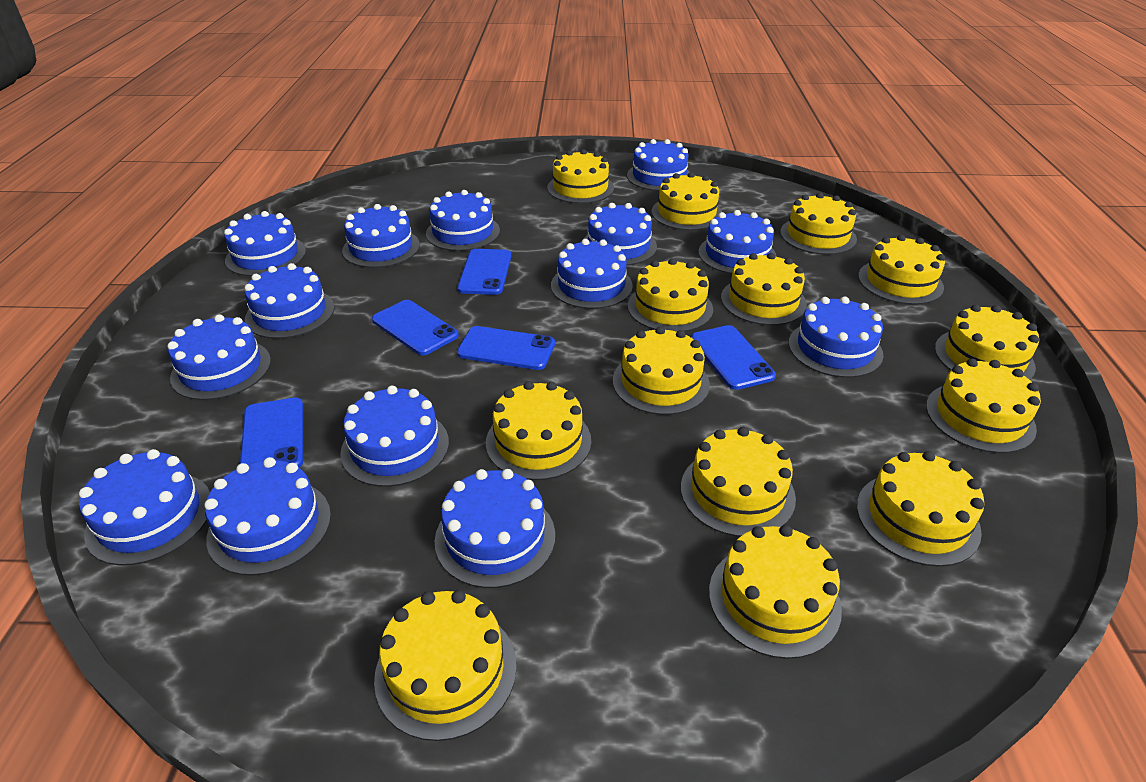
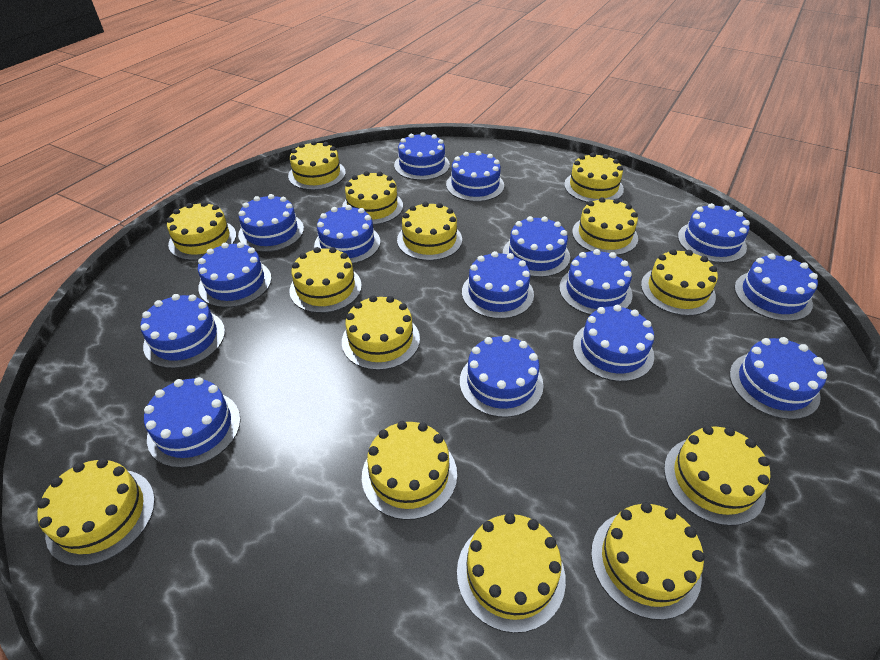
blue cake: [79,449,210,566] [167,314,271,400] [204,457,331,576] [224,211,306,276] [244,263,334,339] [340,386,449,487] [342,204,420,268] [426,190,500,251] [435,469,555,588] [551,239,633,309] [583,203,657,266] [627,139,690,191] [698,210,777,274] [789,296,883,378] = 14 -> [141,294,225,368] [144,377,241,468] [198,242,272,308] [238,194,304,252] [314,205,380,264] [394,132,450,180] [446,151,504,202] [460,335,544,417] [462,251,534,319] [503,216,570,277] [559,249,633,315] [573,305,654,382] [678,203,750,263] [730,337,827,420] [734,253,818,321] = 15
blue phone: [240,397,303,468] [372,300,459,355] [457,249,512,295] [457,326,555,370] [691,325,776,390] = 5 -> none = 0

